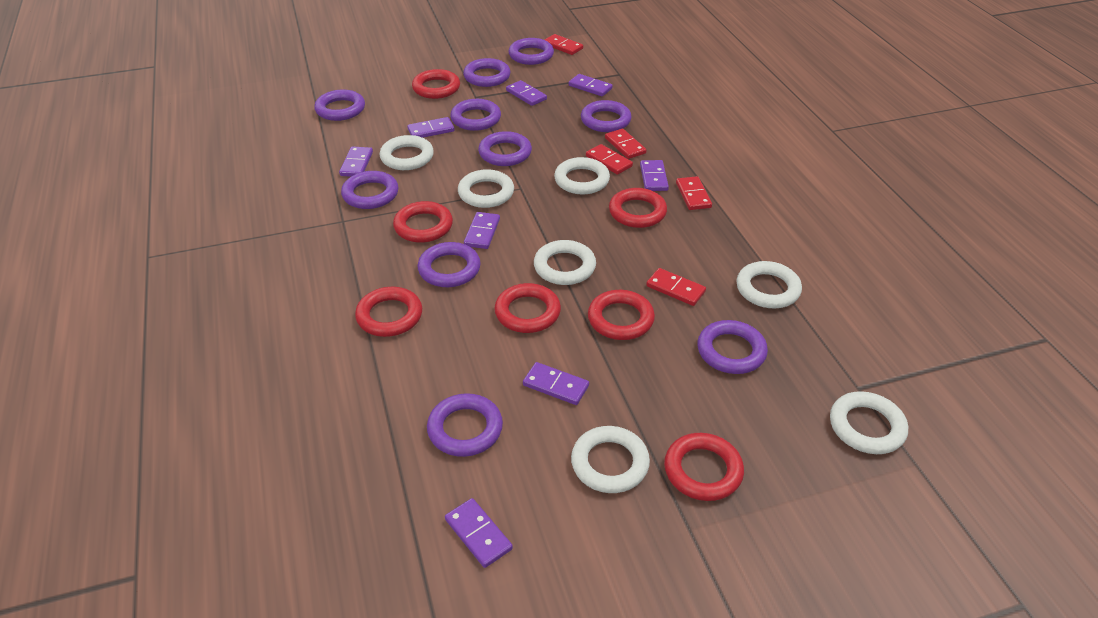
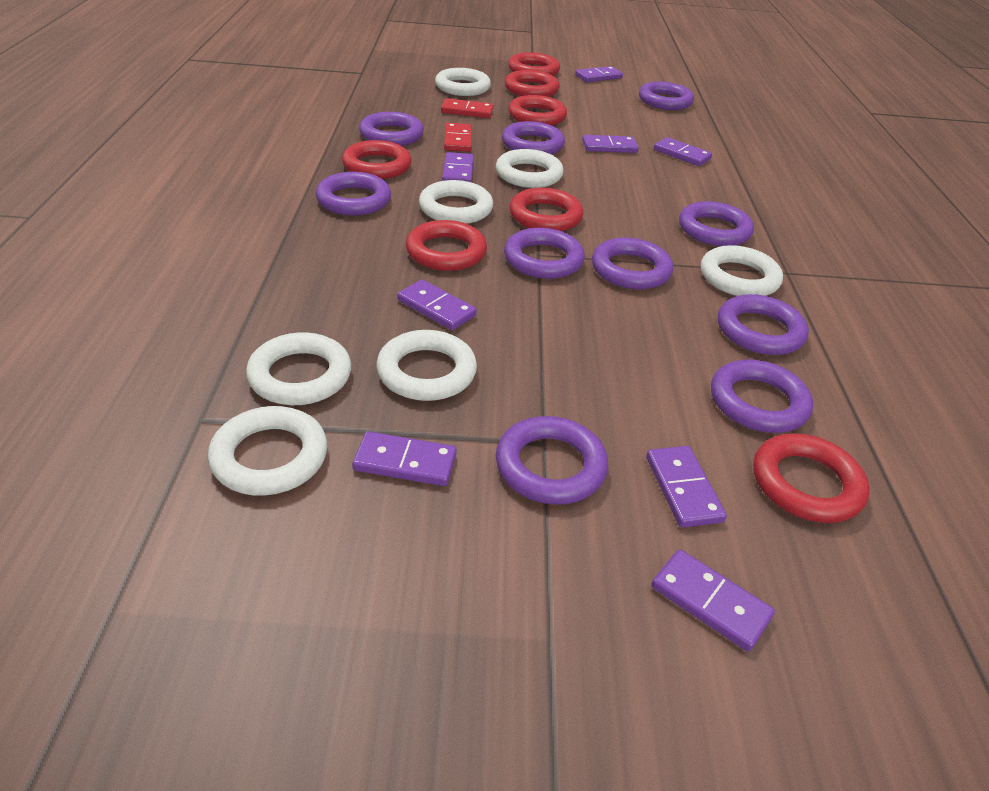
red domino: [545,34,583,55] [586,144,633,175] [605,129,646,159] [646,268,706,306] [676,176,712,210] = 5 -> [441,98,494,118] [444,123,472,152] = 2

